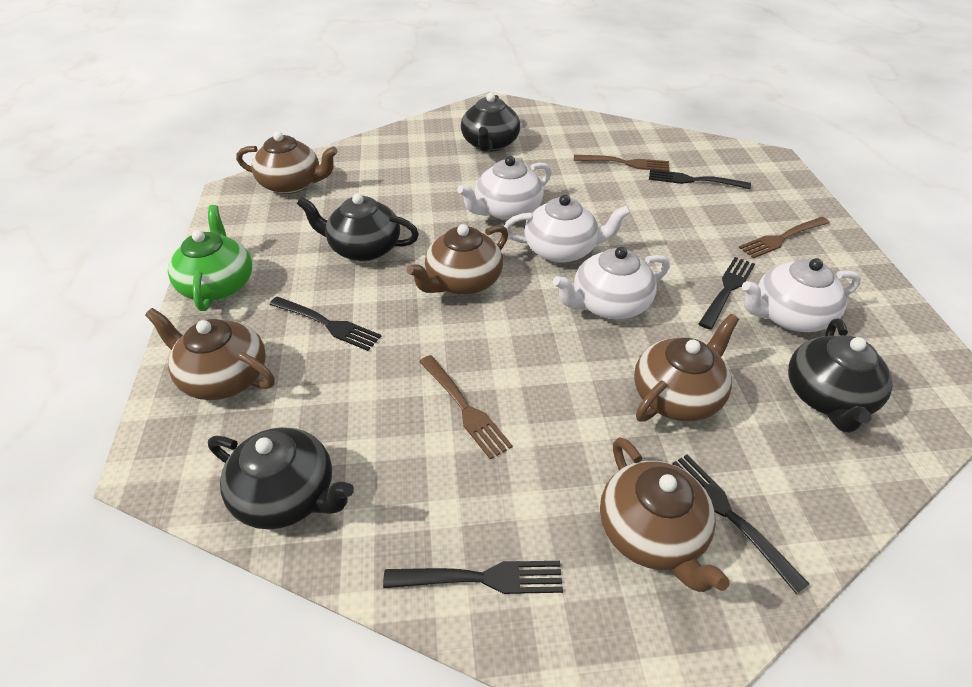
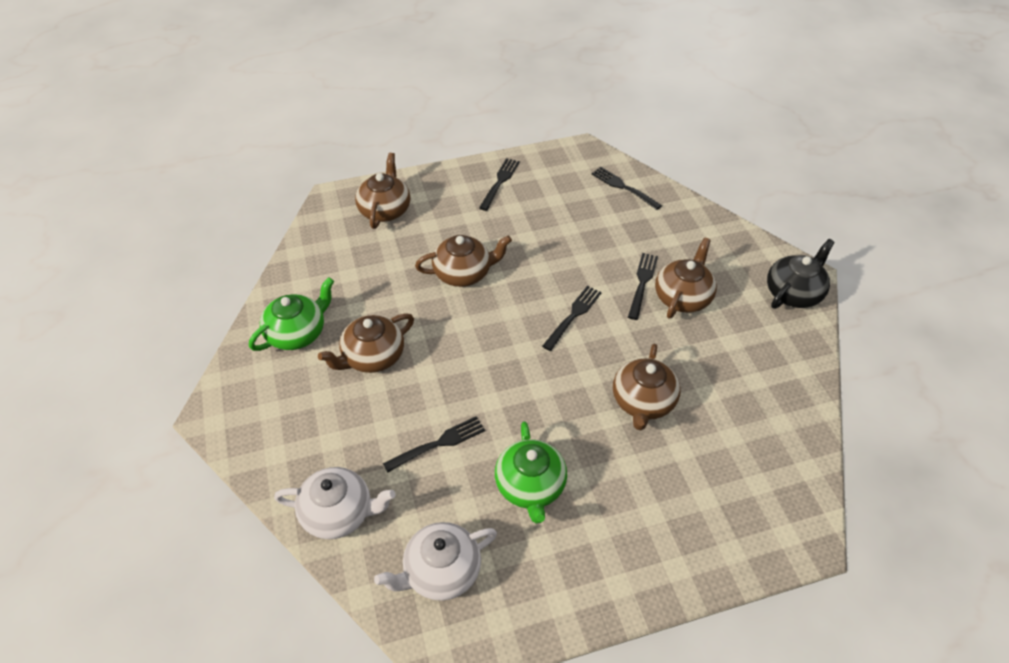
black teapot: [208,427,354,529] [297,193,419,261] [461,93,520,152] [788,319,893,433] = 4 -> [767,239,834,309] = 1
brown fork: [419,355,513,460] [574,155,670,171] [739,217,830,258] = 3 -> none = 0
green teapot: [168,205,252,311] = 1 -> [249,277,334,351] [495,421,567,523] = 2
white teapot: [457,156,552,221] [504,195,631,263] [553,247,670,319] [742,258,861,332] = 4 -> [274,467,396,539] [374,522,497,601] = 2

